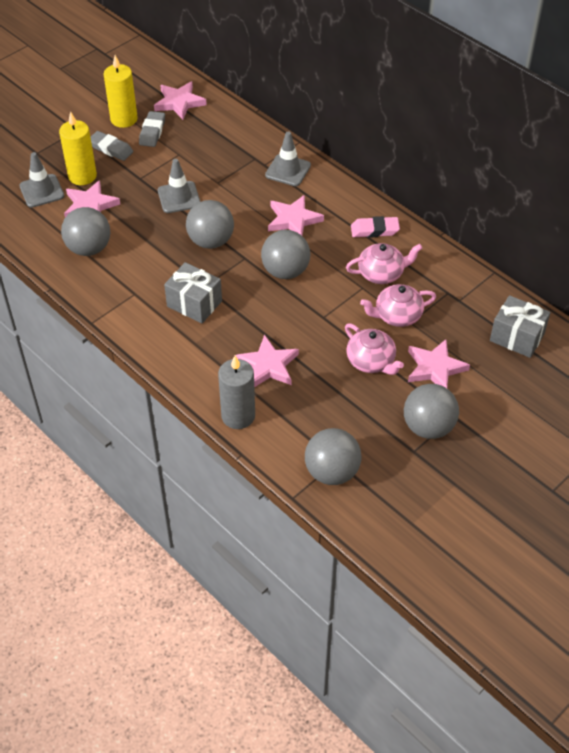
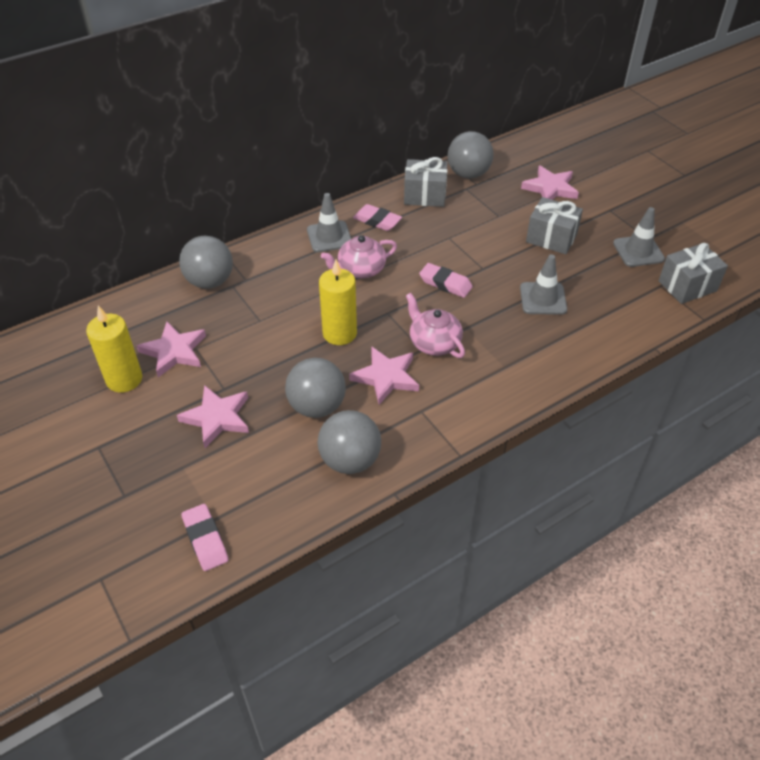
grey ball: [61,207,110,256] [186,200,234,249] [261,230,310,279] [305,428,362,485] [404,384,459,439] = 5 -> [179,236,233,289] [285,358,346,418] [318,410,381,474] [448,131,493,179] = 4
grey candle: [218,356,255,429] = 1 -> none = 0
grey eraser: [91,131,133,161] [139,111,165,147] = 2 -> none = 0
grey gift: [164,262,222,323] [490,295,551,358] = 2 -> [404,157,448,207] [526,197,583,254] [659,243,728,304] = 3
pink eraser: [351,216,400,238] = 1 -> [181,504,228,571] [353,204,402,231] [419,263,473,298] = 3
pink star: [64,180,120,218] [154,81,207,120] [235,335,299,387] [268,195,324,235] [408,339,470,388] = 5 -> [137,322,206,377] [177,385,249,448] [349,346,419,405] [521,165,579,200] = 4
pink teapot: [345,323,404,375] [346,243,422,284] [360,284,436,327] = 3 -> [321,235,397,278] [406,293,465,358] = 2

